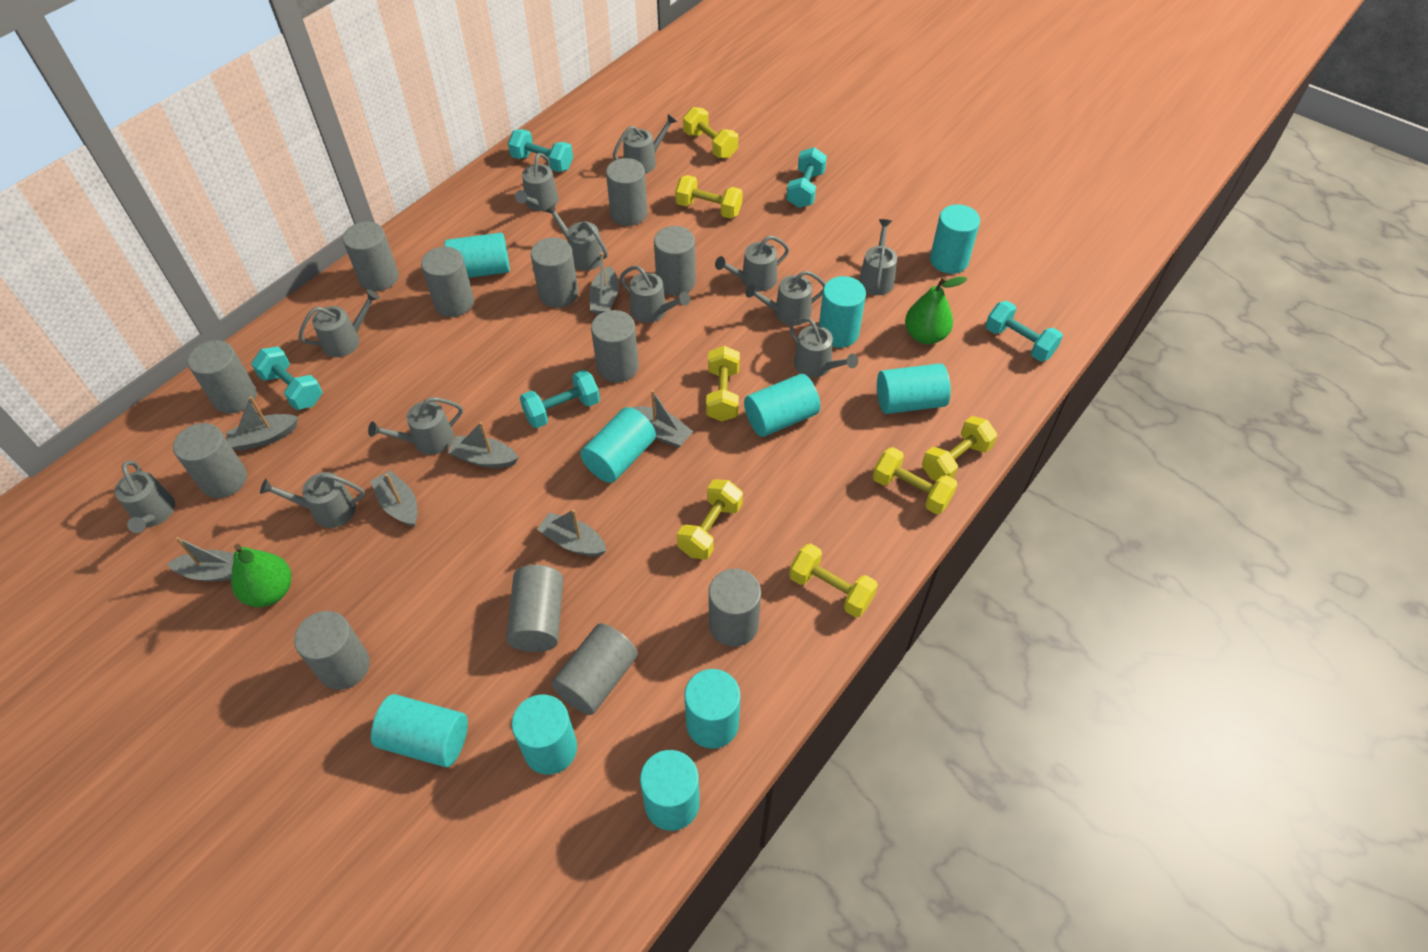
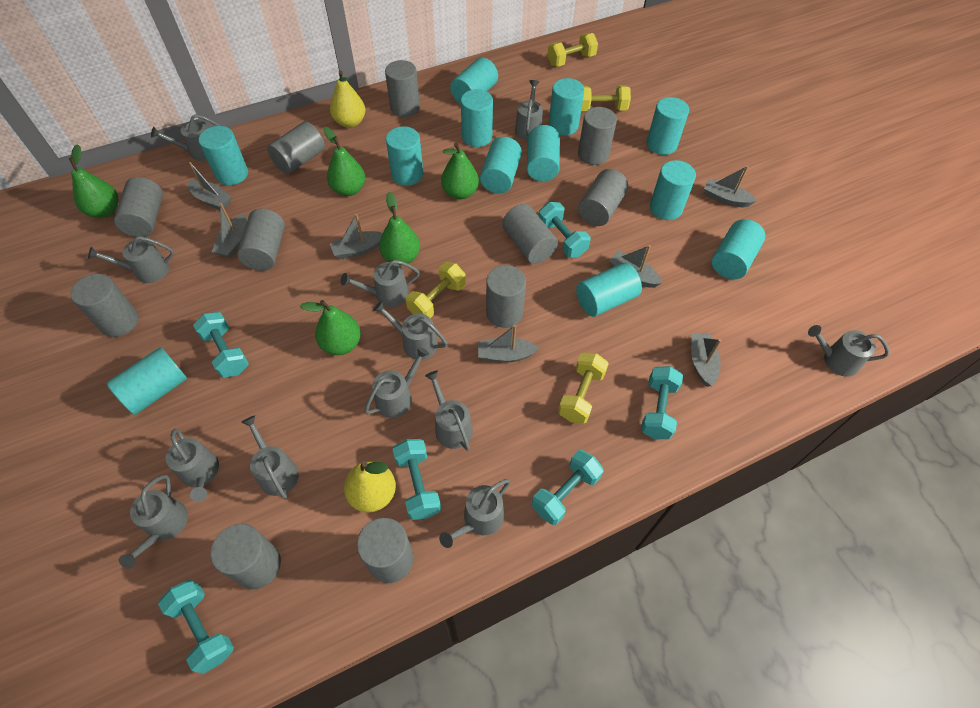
green pear: [231,544,291,607] [905,277,967,344] = 2 -> [69,144,118,218] [300,300,361,355] [323,127,365,196] [379,192,420,265] [441,143,479,199] = 5
grey cylinder: [173,423,247,498] [188,340,257,414] [294,611,370,690] [343,222,399,291] [421,246,474,317] [506,565,563,652] [531,237,578,308] [552,623,638,715] [591,310,639,383] [606,158,648,226] [654,226,696,296] [709,569,761,647] = 12 -> [71,274,139,337] [114,177,163,237] [210,524,281,589] [237,209,285,271] [267,121,325,174] [357,518,414,583] [385,60,420,117] [486,265,526,328] [502,204,558,264] [578,107,617,165] [578,169,628,226] = 11
turquoise cylinder: [371,694,468,767] [444,233,510,278] [512,695,577,775] [580,407,656,483] [640,750,700,831] [684,669,741,749] [744,374,820,437] [819,276,866,348] [877,363,951,414] [930,204,980,274] = 10 -> [106,347,187,415] [199,126,248,185] [386,126,423,186] [450,57,498,104] [461,89,493,147] [480,137,522,194] [527,125,560,182] [549,78,584,136] [576,263,642,317] [647,97,689,155] [650,160,696,220] [712,219,766,279] = 12
turquoise dumbbell: [251,346,322,410] [508,129,573,172] [520,370,600,428] [786,147,827,208] [985,301,1063,362] = 5 -> [158,580,234,674] [193,312,249,378] [393,439,441,520] [532,450,603,525] [539,202,591,257] [641,366,683,439] = 6
yellow dumbbell: [675,175,743,219] [677,479,743,560] [683,107,738,159] [706,346,740,421] [789,543,878,618] [873,447,957,514] [922,416,997,481] = 7 -> [406,262,466,318] [547,33,598,67] [558,353,609,424] [581,85,631,111] = 4
yellow pear: none = 0 -> [330,71,366,128] [344,461,396,512] = 2

